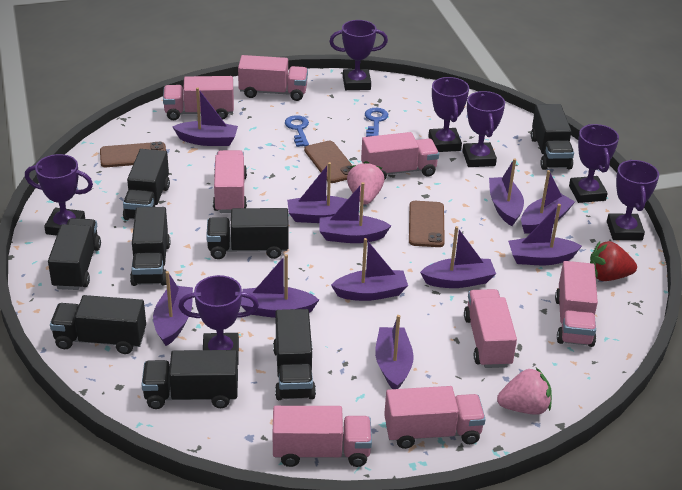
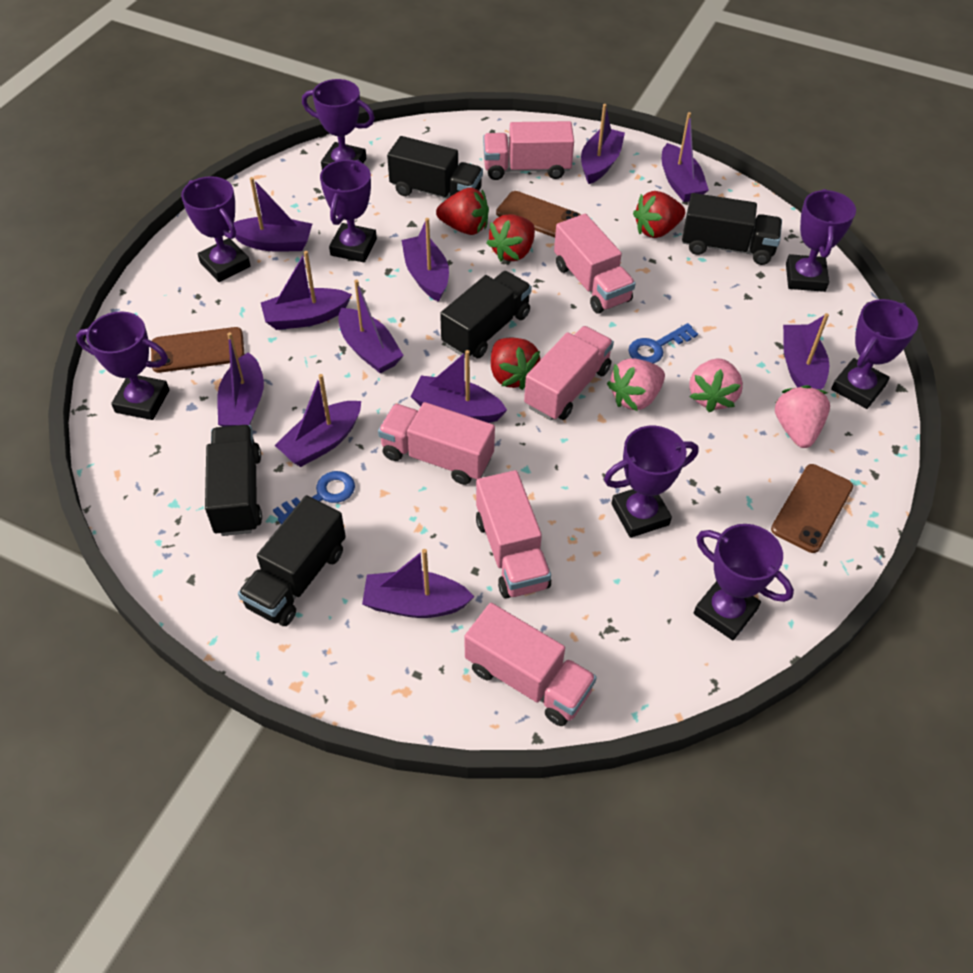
black truck: [48,218,101,290] [50,295,146,354] [123,149,170,220] [130,207,170,286] [142,350,238,409] [206,208,289,259] [273,309,316,400] [531,104,574,170] = 8 -> [205,425,262,536] [238,495,346,626] [387,136,483,199] [440,271,532,358] [682,193,782,265] = 5
pink strawberry: [347,161,384,205] [497,368,552,415] = 2 -> [607,358,665,411] [689,358,743,412] [775,385,830,448] = 3
pink truck: [163,76,234,120] [213,150,247,213] [238,55,308,101] [273,406,372,467] [361,132,439,180] [384,386,486,449] [464,289,517,368] [555,261,598,347] = 8 -> [378,402,495,485] [465,603,597,726] [476,470,551,599] [483,121,574,180] [524,326,614,421] [554,214,636,314] = 6
purple trophy: [25,154,93,236] [179,275,259,361] [329,20,388,90] [428,77,469,152] [463,91,505,167] [569,124,619,203] [607,160,659,240] = 7 -> [76,311,169,420] [181,176,251,282] [302,79,375,170] [320,159,377,262] [604,426,699,538] [694,524,794,640] [786,189,856,292] [831,299,918,409] = 8
red strawberry: [590,241,637,281] = 1 -> [436,187,489,235] [487,214,535,262] [491,338,541,390] [633,191,685,238] = 4

